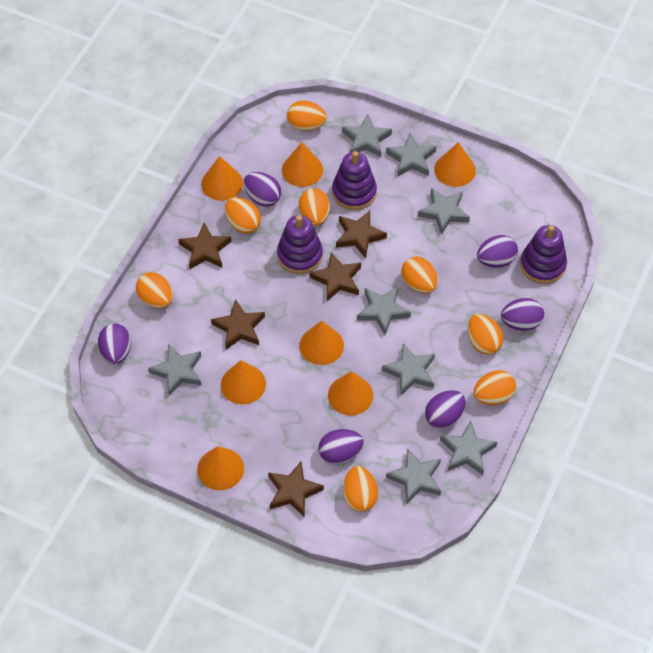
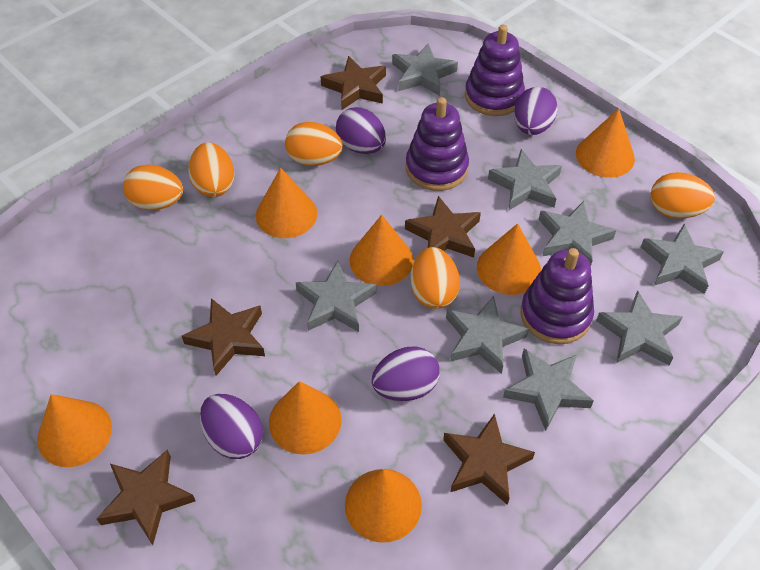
orange egg: [136,272,173,308] [225,197,261,233] [287,100,327,131] [299,188,330,226] [343,466,378,512] [401,256,438,293] [467,314,503,354] [474,370,516,405] = 8 -> [123,164,183,210] [188,142,234,197] [285,122,343,166] [410,247,460,309] [651,172,715,219] = 5
purple egg: [98,323,131,364] [244,172,281,207] [318,429,364,465] [425,390,466,429] [477,235,518,268] [501,298,544,331] = 6 -> [200,394,263,459] [336,107,386,154] [371,346,440,401] [514,87,558,135] = 4

